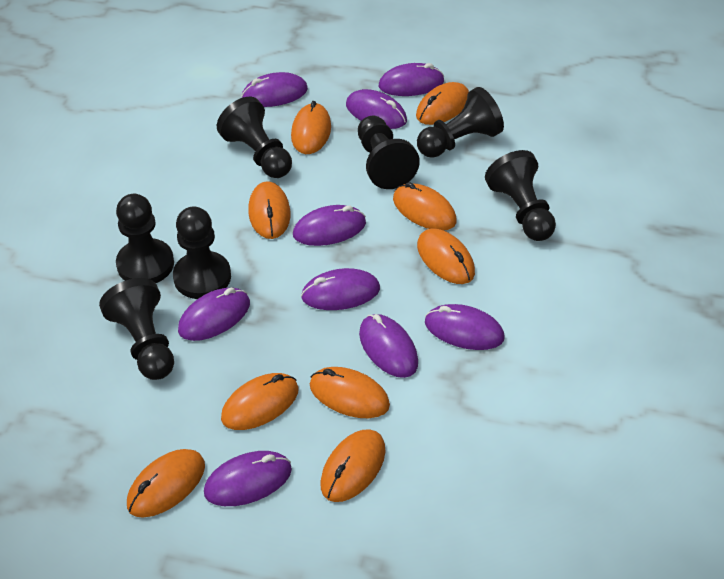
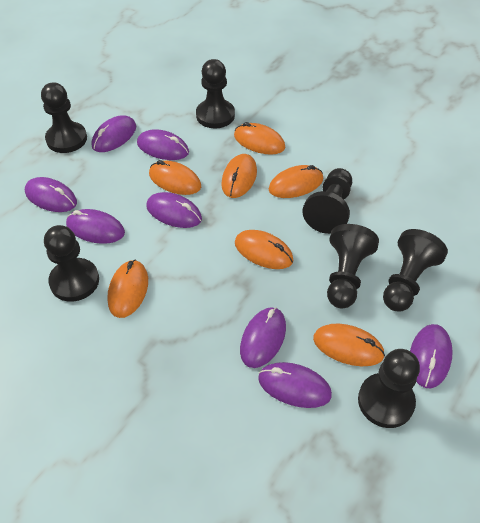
orange mouse: [127,449,205,518] [221,373,299,430] [248,181,291,239] [291,101,331,154] [310,367,390,418] [320,429,386,502] [393,182,457,231] [416,82,469,125] [417,228,475,284] = 9 -> [107,260,148,318] [149,160,201,195] [221,154,257,198] [234,122,285,155] [235,230,294,269] [269,165,323,198] [313,324,385,366] = 7
purple mouse: [178,288,250,341] [204,451,292,506] [241,72,308,107] [293,205,366,246] [301,268,380,310] [346,89,407,129] [359,314,418,378] [379,63,444,96] [425,304,504,350] = 9 -> [25,177,77,212] [66,209,125,244] [92,115,136,152] [137,129,189,160] [146,192,202,228] [240,307,286,368] [258,362,332,408] [410,324,453,389] = 8

